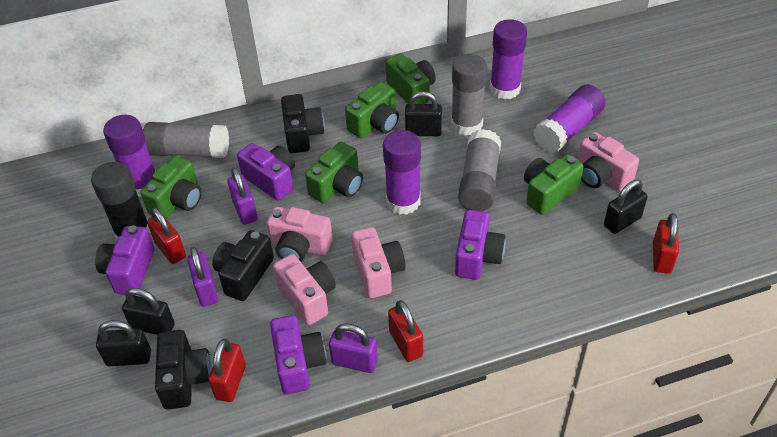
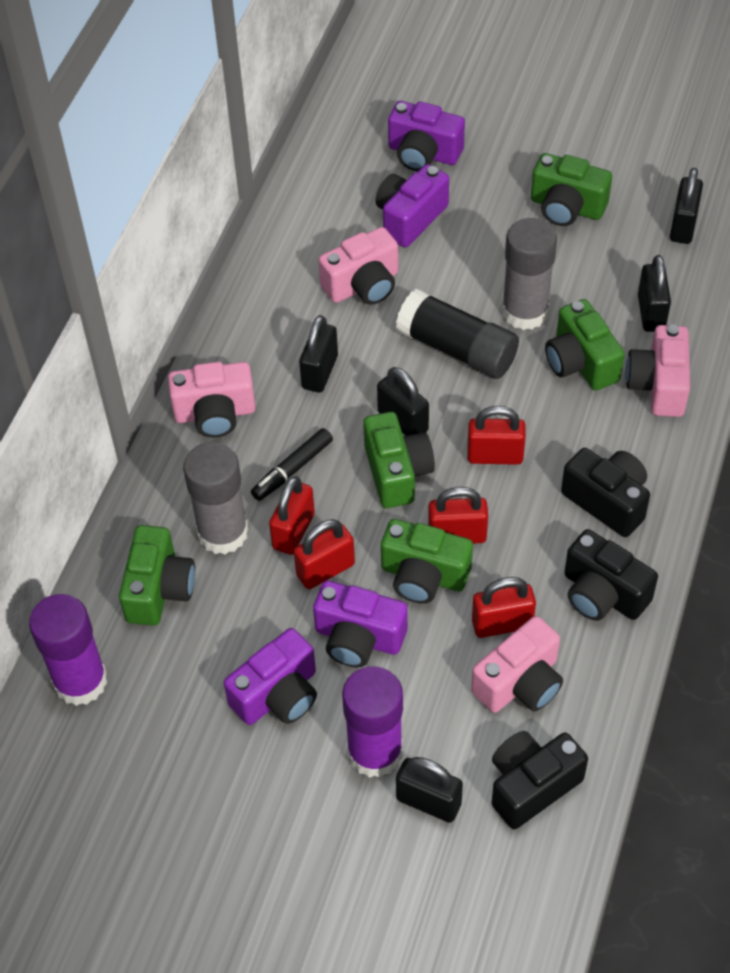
black marker: none = 0 -> [251,428,333,501] = 1
black padlock: [96,320,151,366] [122,288,175,335] [405,91,442,136] [604,180,648,234] = 4 -> [299,315,338,393] [377,367,429,436] [396,757,463,822] [638,255,671,332] [670,168,703,244] = 5
grey glue stick: [143,122,229,158] [451,54,487,136] [458,129,501,211] = 3 -> [183,442,248,554] [502,218,557,330] = 2
purple glue stick: [103,115,155,197] [383,130,421,215] [490,19,527,100] [534,85,605,153] = 4 -> [29,594,107,706] [342,666,403,778] = 2
purple padlock: [187,247,218,307] [227,168,258,225] [329,323,378,373] = 3 -> none = 0
red padlock: [147,208,186,264] [208,339,246,402] [388,300,423,362] [653,213,679,274] = 4 -> [269,476,315,555] [294,519,355,589] [428,487,488,544] [467,406,526,465] [472,577,536,638] = 5

